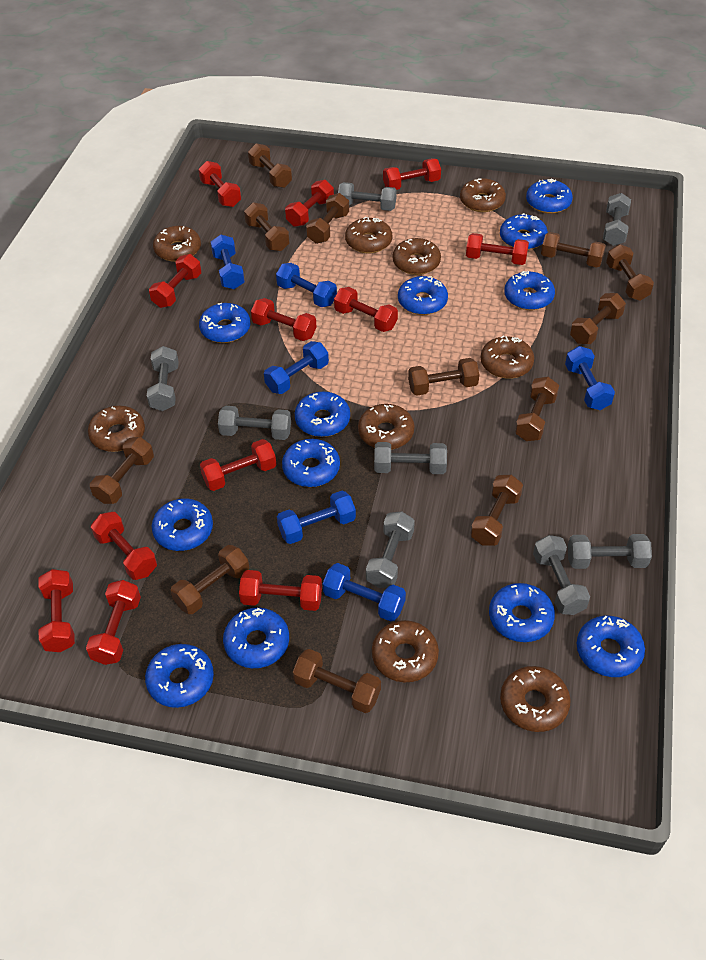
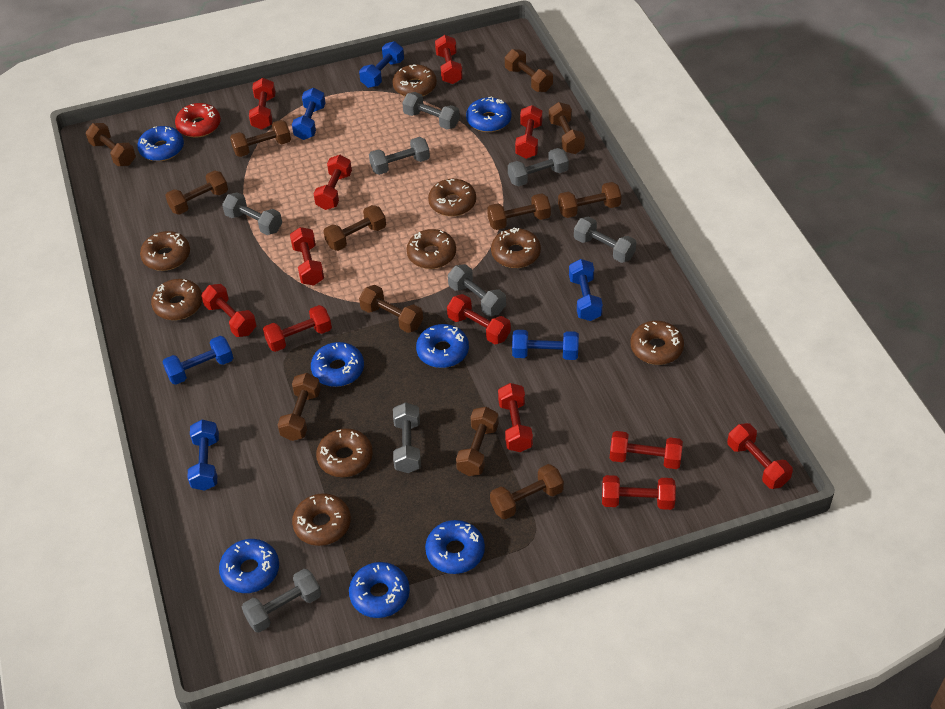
blue donut: [145,644,214,708] [152,499,213,551] [199,303,250,343] [223,607,289,668] [282,439,340,487] [295,392,350,437] [398,276,448,315] [489,583,555,642] [500,213,548,250] [504,271,555,310] [526,179,573,214] [577,616,645,677] = 12 -> [137,126,184,161] [219,539,279,593] [311,342,364,387] [349,562,410,618] [416,324,469,368] [425,520,485,574] [466,96,511,132] = 7
red donut: none = 0 -> [175,103,221,138] = 1

